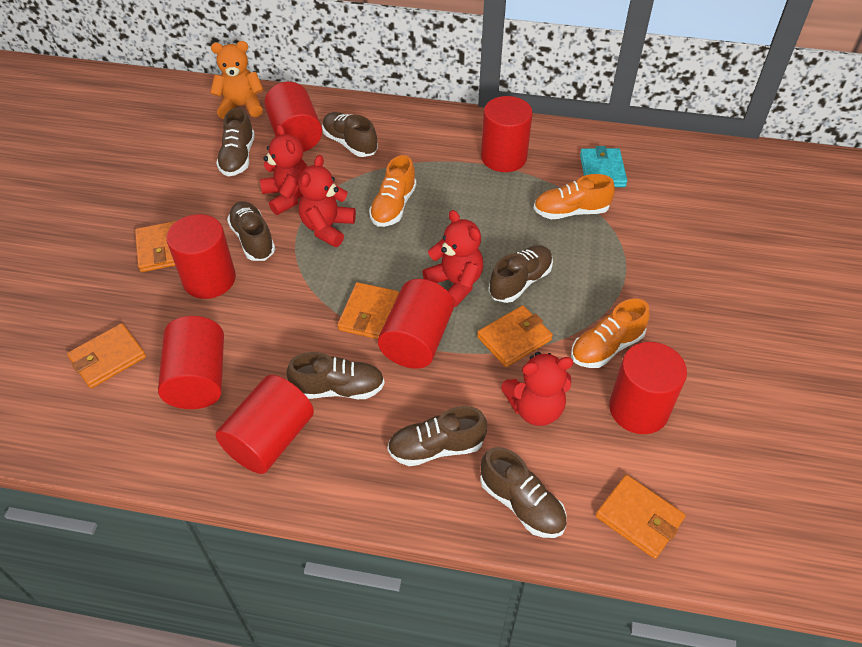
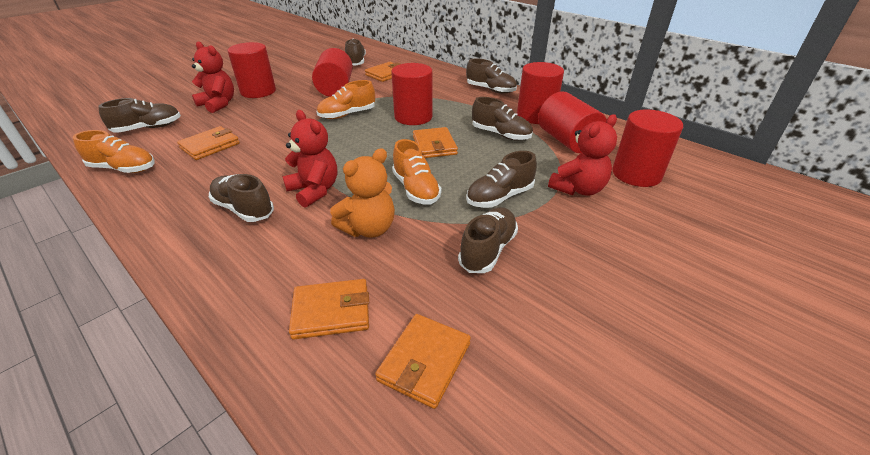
red cylinder: [158,316,224,409] [166,214,236,299] [216,375,314,474] [264,82,322,152] [378,279,454,369] [481,96,533,172] [609,342,687,434] = 7 -> [228,42,276,98] [312,48,353,97] [391,63,433,125] [517,62,564,124] [538,92,606,153] [612,110,683,187] = 6
red teddy bear: [260,124,308,215] [298,155,356,247] [422,210,483,307] [501,352,573,426] = 4 -> [192,41,234,113] [283,110,337,207] [548,114,617,196] = 3
turquoise wallet: [580,146,627,187] = 1 -> none = 0

